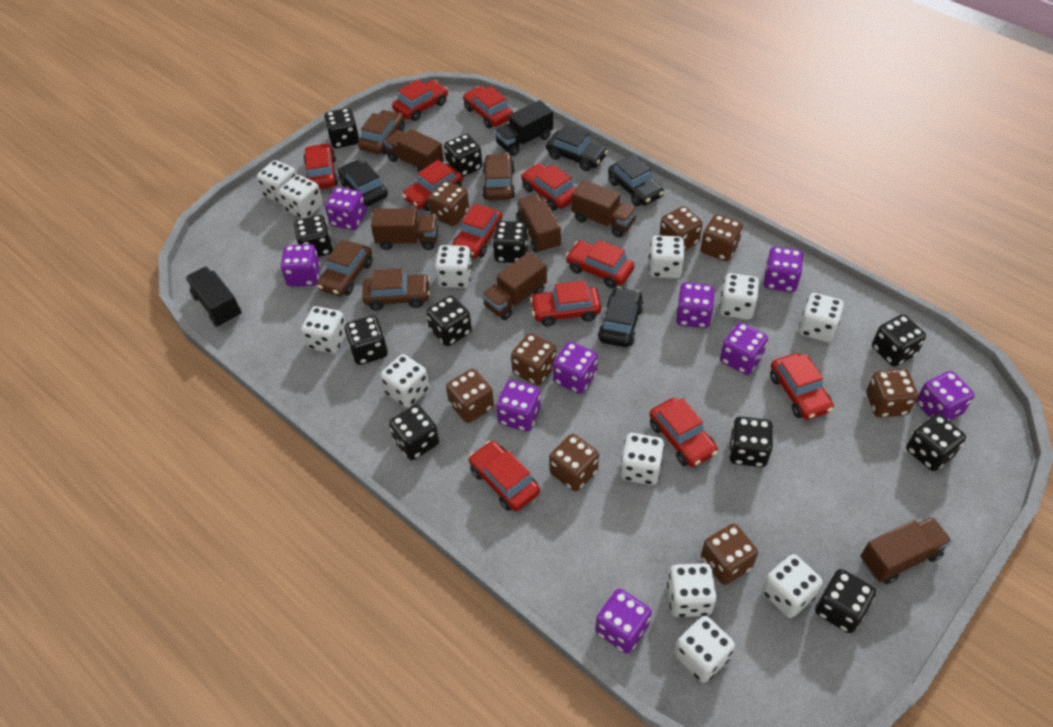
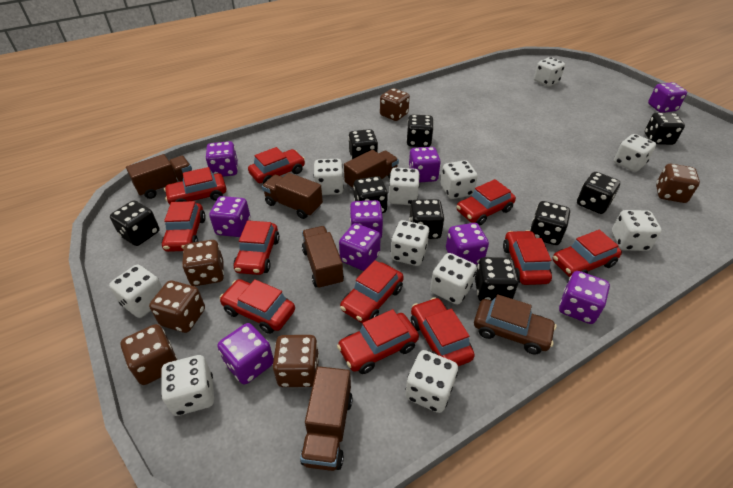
black car: [338,159,388,206] [546,125,608,171] [598,287,644,347] [608,155,664,206] = 4 -> none = 0
black dice: [294,215,333,257] [324,108,359,149] [344,315,388,365] [389,404,439,460] [426,295,472,346] [444,134,482,177] [493,221,528,263] [729,416,773,467] [815,569,876,633] [872,314,926,367] [906,414,966,471] = 11 -> [110,200,159,246] [348,129,378,159] [353,176,388,213] [406,115,434,147] [409,199,445,239] [475,257,519,301] [530,201,570,245] [577,172,620,214] [645,112,685,145] = 9
black truck: [185,266,242,327] [494,100,553,156] = 2 -> none = 0
brown car: [317,240,372,296] [358,110,405,155] [362,268,430,311] [482,153,515,200] = 4 -> [474,294,556,354] = 1
brown dice: [428,181,469,226] [446,369,494,423] [511,333,556,386] [549,434,599,491] [659,206,703,251] [701,214,743,261] [701,523,758,585] [866,369,918,418] = 8 -> [121,324,178,385] [149,280,205,333] [182,240,224,286] [273,335,319,387] [380,88,410,121] [656,164,700,203] = 6
brown truck: [371,208,438,250] [384,129,444,172] [482,252,547,320] [516,194,561,253] [572,180,637,238] [861,517,952,584] = 6 -> [126,154,192,199] [262,173,323,219] [300,366,353,471] [302,226,344,289] [344,150,399,191] = 5
white dice: [257,160,297,204] [279,175,323,219] [301,306,346,354] [380,354,430,408] [435,245,472,288] [620,433,664,485] [649,235,685,278] [667,563,717,617] [675,616,735,683] [719,273,759,320] [762,554,823,618] [799,293,844,342] = 12 -> [109,265,162,318] [161,355,214,416] [314,159,344,195] [389,168,420,205] [391,220,430,266] [405,350,458,413] [430,253,477,305] [441,160,478,199] [534,57,565,87] [612,210,662,251] [614,134,656,172] = 11

